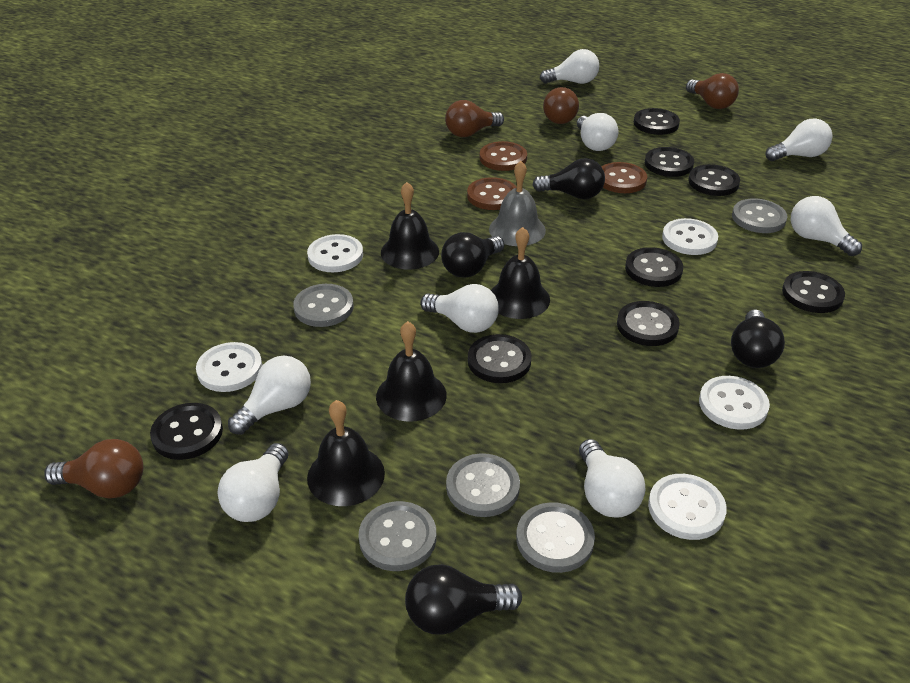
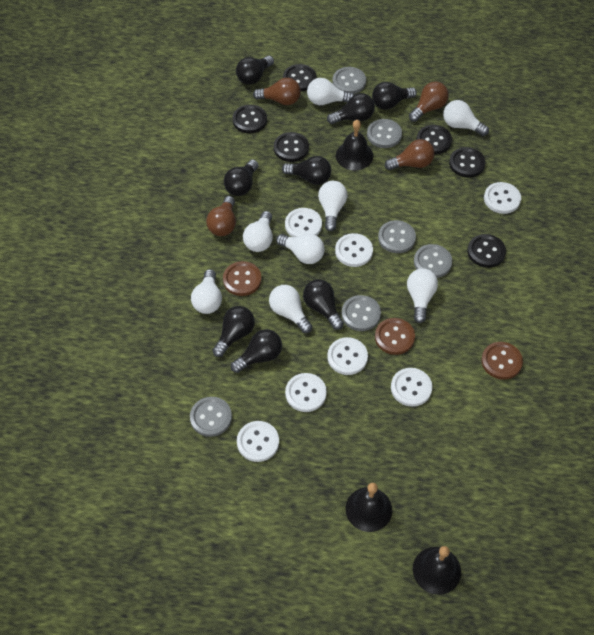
black bell: [307,400,385,506] [376,321,447,422] [381,182,439,270] [491,227,550,319] = 4 -> [336,120,373,170] [345,483,392,532] [413,546,461,595] = 3
black button: [150,403,223,460] [468,334,532,383] [617,301,680,346] [625,247,683,287] [634,108,680,135] [645,147,694,177] [688,164,740,196] [782,271,845,313] = 8 -> [233,105,267,133] [274,132,309,162] [283,64,317,91] [416,125,452,154] [449,147,486,178] [467,234,506,268] = 6
black light bulb: [405,564,522,634] [441,232,504,278] [532,158,605,199] [731,310,785,368] = 4 -> [212,306,255,357] [224,160,259,196] [231,329,282,373] [236,56,274,85] [282,156,331,185] [303,279,344,330] [327,93,375,124] [372,82,417,110] = 8
grey bell: [489,161,546,246] = 1 -> none = 0
grey button: [293,284,354,327] [358,501,436,571] [446,453,520,517] [516,502,595,573] [732,198,787,233] = 5 -> [190,397,232,437] [333,67,366,94] [342,295,381,331] [367,119,402,148] [378,220,416,253] [414,244,452,278] = 6
white button: [196,342,262,392] [307,234,363,272] [648,474,727,540] [662,218,718,255] [699,376,770,430] = 5 -> [237,421,279,462] [285,208,322,237] [285,373,327,412] [327,337,368,375] [335,233,373,267] [391,368,432,407] [484,182,521,214] = 7

